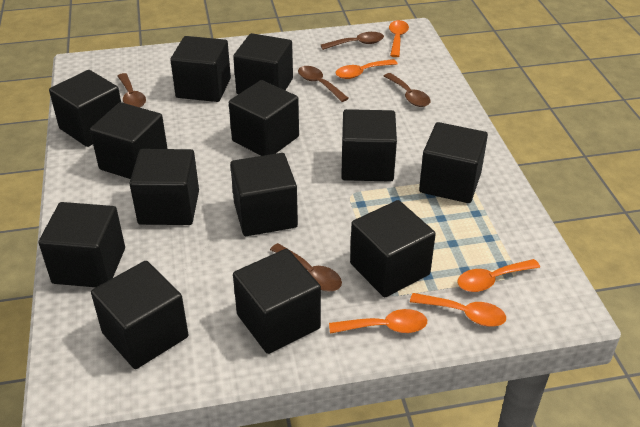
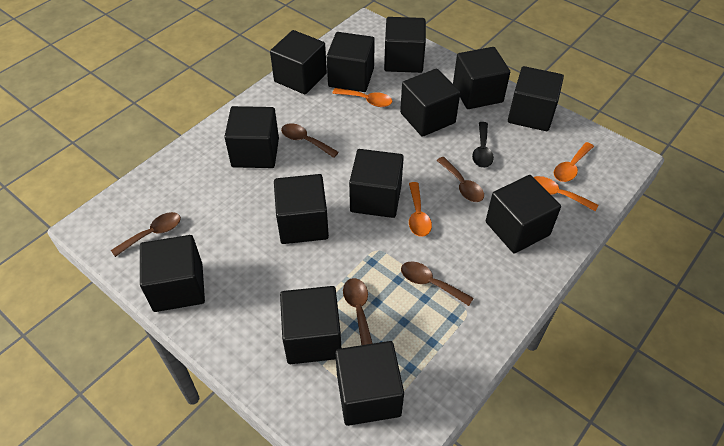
black spoon: none = 0 -> [472,122,494,168] = 1
orange spoon: [329,309,427,334] [335,59,398,79] [389,20,409,57] [410,293,506,327] [457,259,540,292] = 5 -> [332,88,392,107] [409,182,432,237] [534,176,598,212] [554,142,594,182] = 4

